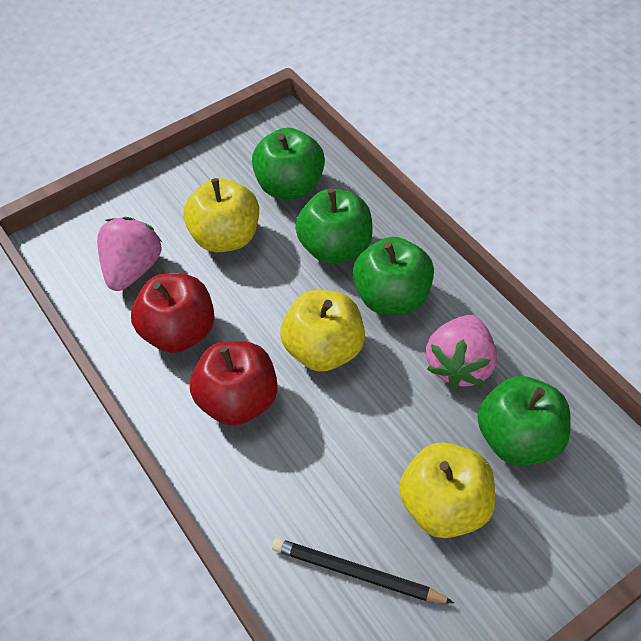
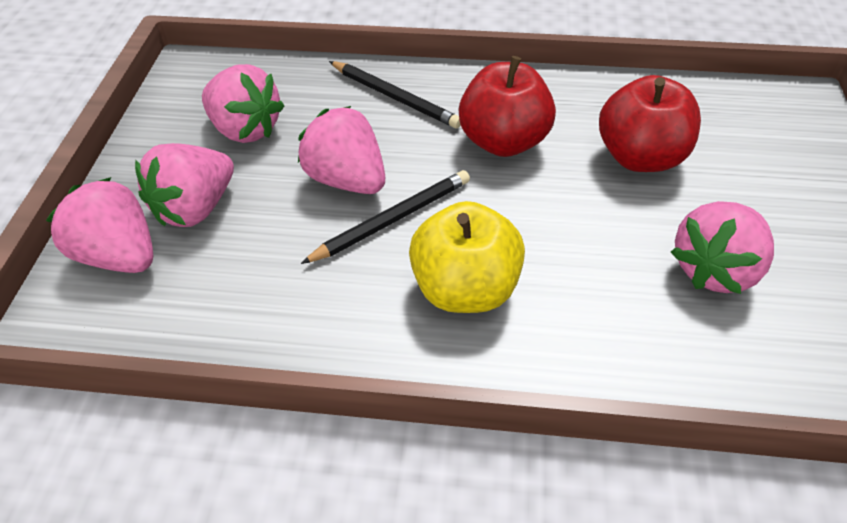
black pencil: [272,538,454,603] = 1 -> [301,170,470,264] [329,61,461,128] = 2
green apple: [252,128,325,199] [295,189,373,264] [353,237,434,315] [478,376,571,465] = 4 -> none = 0
pink strawberry: [97,217,162,291] [426,315,497,389] = 2 -> [46,177,153,273] [135,143,234,227] [202,64,284,143] [298,106,385,194] [671,201,774,294] = 5
yellow apple: [183,178,259,252] [280,290,365,372] [399,442,495,538] = 3 -> [409,201,525,313] = 1

